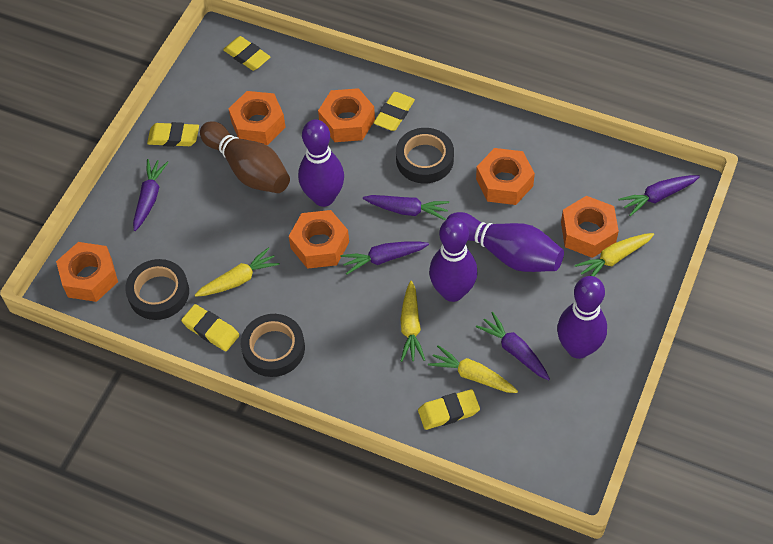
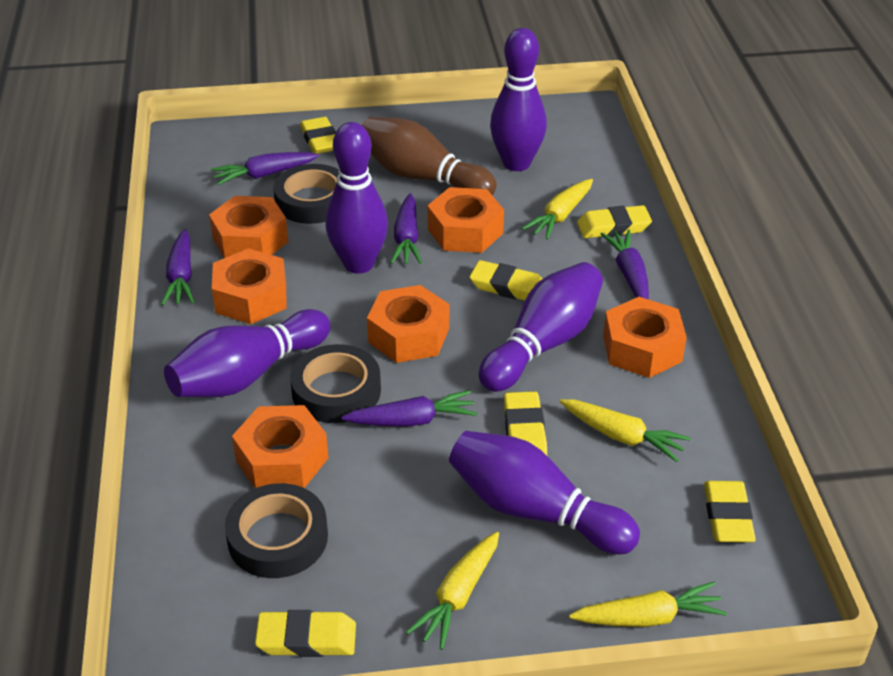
purple bowling pin: [298,120,344,207] [429,217,478,302] [447,212,564,272] [557,276,607,359] = 4 -> [164,309,330,397] [325,122,388,274] [449,431,640,554] [479,262,603,392] [490,28,547,171] = 5
yellow eraser: [147,122,199,147] [181,304,240,351] [223,36,270,71] [374,92,415,131] [418,389,480,430] = 5 -> [255,610,356,657] [300,117,336,154] [470,260,542,300] [504,391,547,455] [577,205,652,238] [704,481,756,542] = 6

